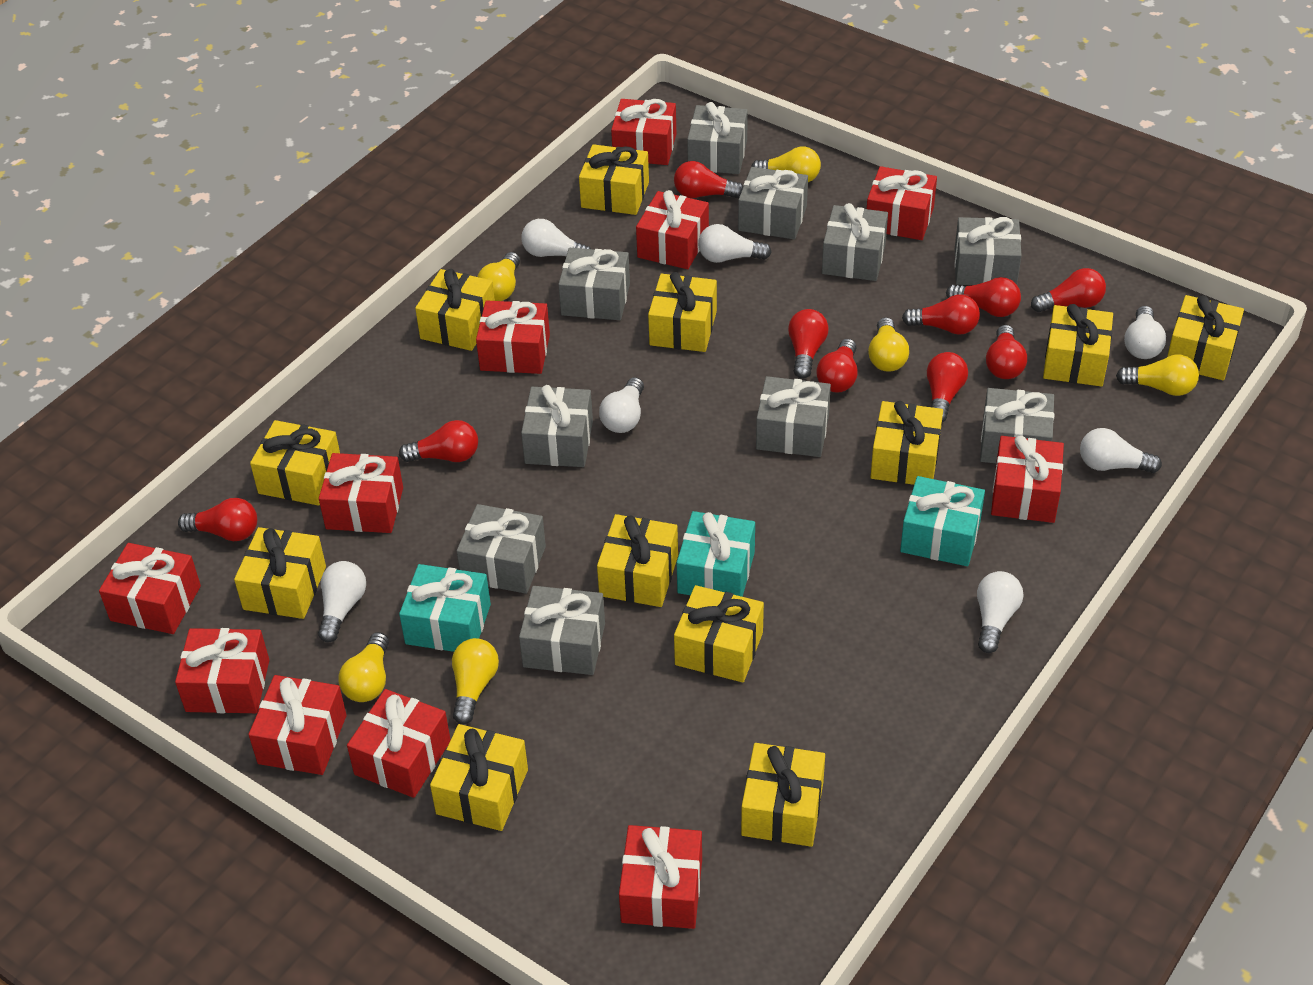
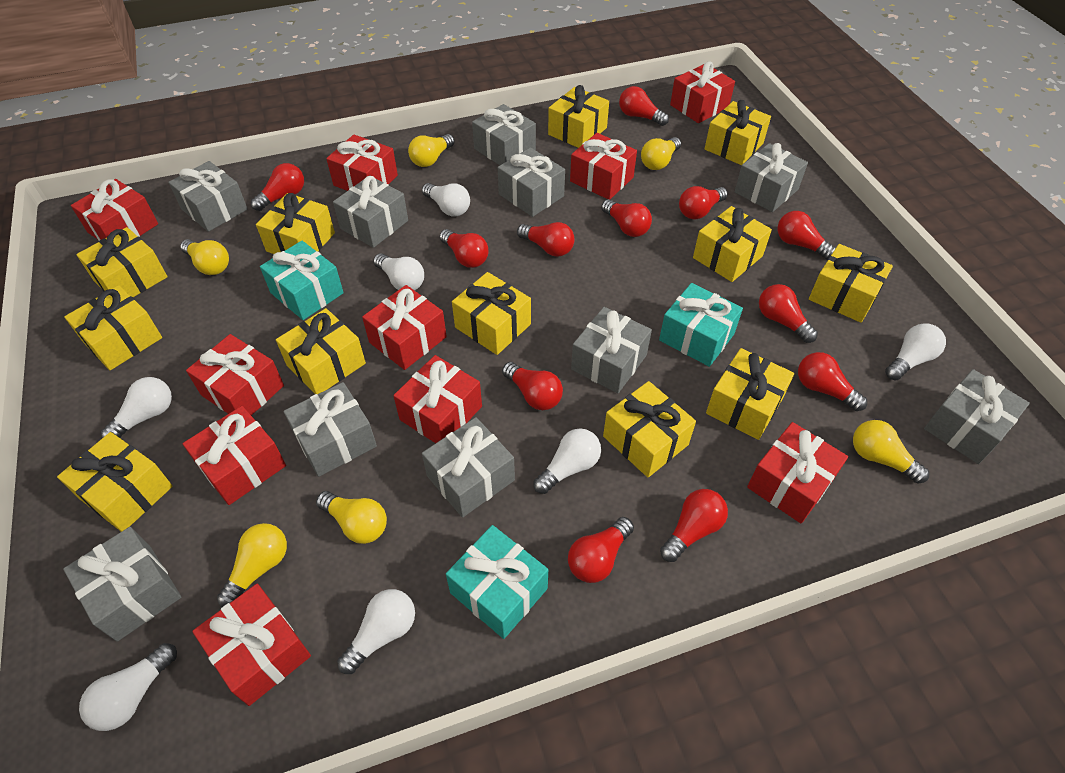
red gift: [99,543,201,634] [175,628,269,713] [249,675,347,775] [319,453,403,533] [347,689,451,798] [476,300,550,374] [611,99,676,165] [619,825,702,929] [636,190,709,269] [867,166,937,240] [991,435,1064,523] = 11 -> [71,179,158,241] [183,406,286,505] [186,334,284,416] [192,584,311,706] [326,135,398,191] [362,285,447,370] [393,355,482,443] [570,133,637,199] [670,62,735,123] [747,422,848,524] = 10
red light bulb: [178,498,257,541] [399,420,478,462] [674,161,743,198] [788,309,828,379] [816,339,858,393] [902,294,980,335] [927,352,968,422] [946,277,1021,317] [986,325,1027,379] [1031,268,1106,312] = 10 -> [251,163,304,211] [440,229,489,268] [502,362,563,410] [517,222,574,257] [568,517,634,583] [601,199,652,237] [619,86,669,126] [660,489,728,562] [679,186,728,219] [759,284,818,343] [778,211,836,260] [798,352,867,411] = 12

